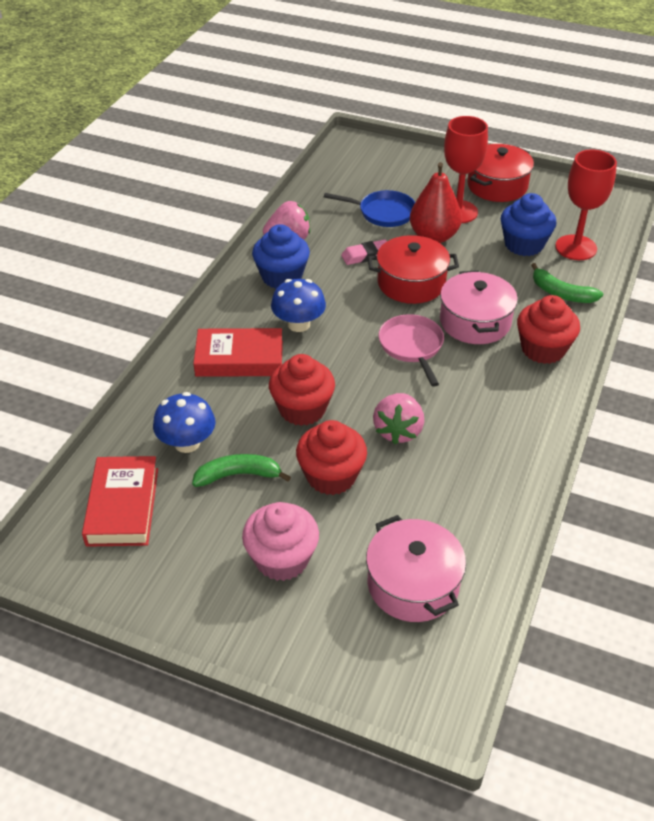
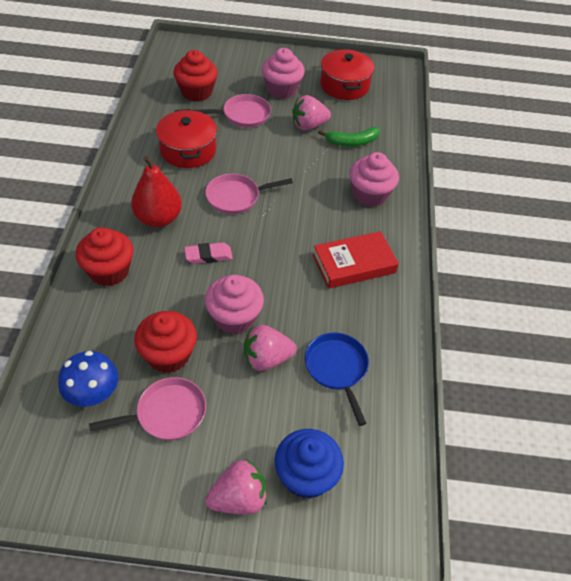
blue cupcake: [252,224,310,289] [501,193,556,256] = 2 -> [275,429,344,498] = 1
blue mushroom: [153,392,216,453] [271,279,326,332] = 2 -> [58,351,118,407] = 1
green banana: [192,454,291,487] [531,263,603,303] = 2 -> [318,127,380,146] = 1
pink cupcake: [242,502,319,581] = 1 -> [205,275,264,334] [262,48,305,99] [349,152,399,207] = 3
pink pan: [379,314,444,387] = 1 -> [89,377,206,440] [193,94,271,128] [205,174,293,214] = 3
pink pot: [366,515,466,622] [440,270,518,344] = 2 -> none = 0
pink strawberry: [263,201,310,239] [373,393,424,444] = 2 -> [205,460,267,514] [244,325,297,371] [292,95,331,131] = 3
red book: [82,456,158,547] [193,328,283,377] = 2 -> [313,231,399,289] = 1
red goblet: [444,116,488,223] [555,149,617,260] = 2 -> none = 0

